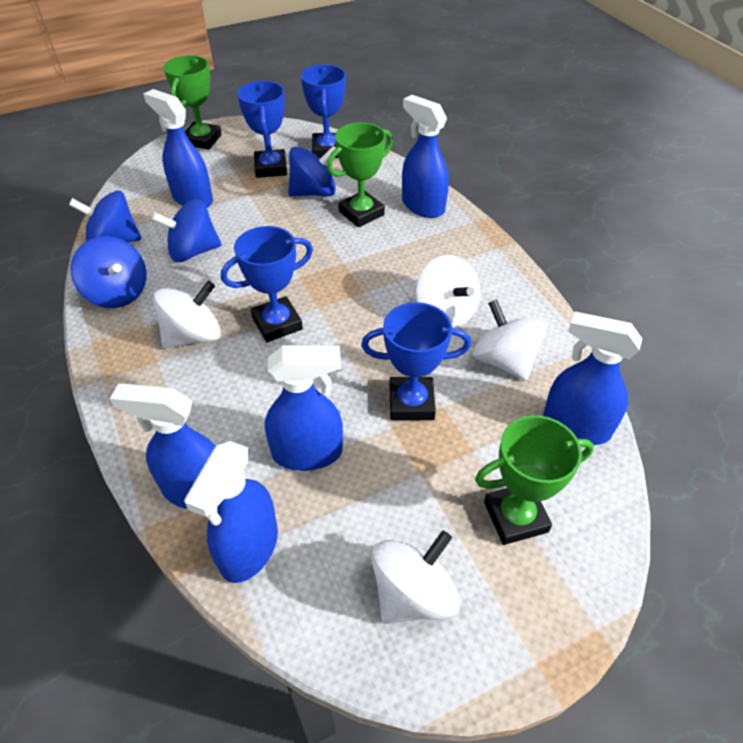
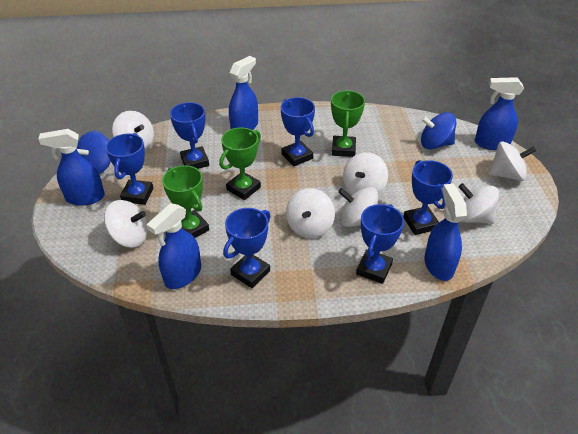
blue spinning top: [69,191,141,242] [71,236,146,308] [151,199,221,262] [288,146,336,196] = 4 -> [76,131,111,174] [421,112,456,149] = 2
blue spray bottle: [110,384,216,509] [143,89,213,208] [184,441,278,583] [265,345,343,471] [402,95,449,218] [543,312,642,445] = 6 -> [38,129,105,206] [146,203,201,289] [229,56,258,130] [424,184,467,281] [475,77,524,150] = 5
blue trophy: [221,226,313,342] [237,81,287,178] [301,64,346,158] [361,302,471,420] = 4 -> [105,133,153,205] [170,102,209,169] [223,208,271,288] [281,97,315,166] [356,204,404,284] [403,160,453,235] = 6
white spinning top: [153,281,221,348] [372,530,460,624] [416,255,480,328] [472,299,547,381] = 4 -> [104,200,148,248] [112,111,154,150] [286,188,335,238] [338,187,378,227] [343,152,388,195] [459,183,499,224] [488,142,536,181] = 7

